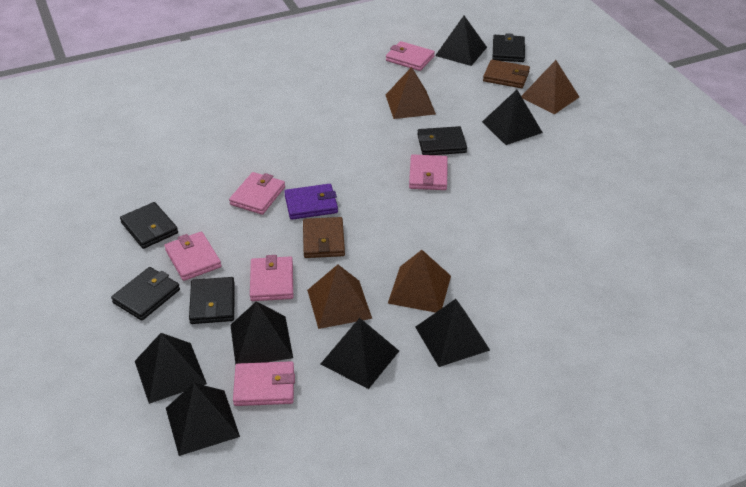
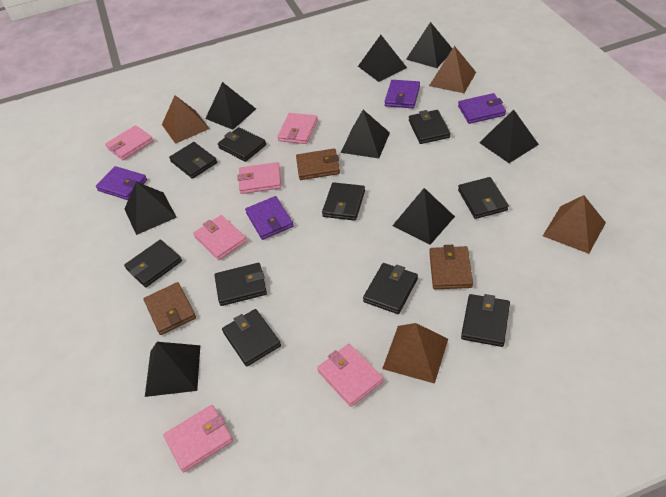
black pyramid: [135,333,207,404] [166,383,240,456] [230,301,293,364] [321,318,399,389] [415,299,490,367] [435,16,487,66] [482,90,543,145] = 7 -> [125,182,177,235] [145,342,200,397] [205,82,256,130] [341,110,390,158] [358,35,407,82] [392,188,455,245] [406,22,452,68] [479,110,539,163] = 8
black wallet: [111,267,180,321] [120,202,178,249] [189,277,235,324] [417,126,467,155] [492,33,525,62] = 5 -> [124,240,182,287] [169,142,217,179] [214,263,267,306] [218,127,266,162] [222,309,281,366] [322,182,365,221] [363,263,418,314] [409,110,450,144] [458,177,509,219] [461,294,510,347] = 10
brown wallet: [303,217,345,258] [483,60,530,88] = 2 -> [144,282,196,335] [296,149,340,180] [430,245,473,289] = 3
purple wallet: [284,184,338,220] = 1 -> [96,166,147,200] [245,196,294,240] [384,80,420,108] [458,93,506,124] = 4

